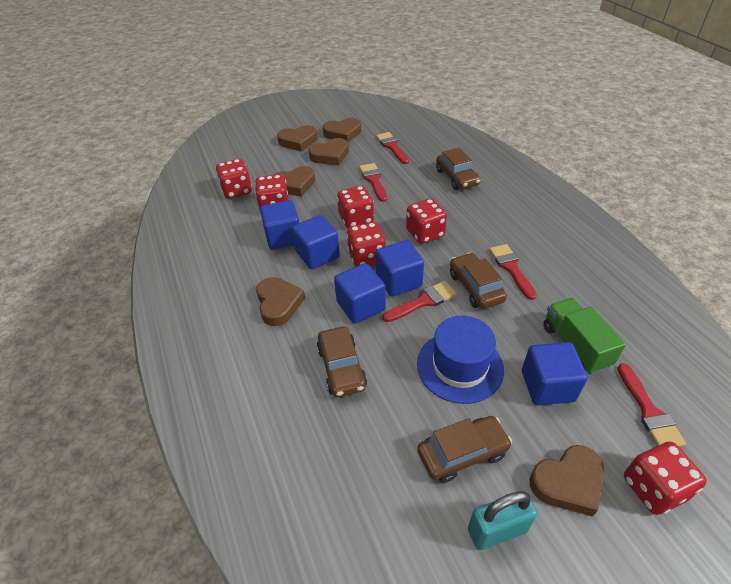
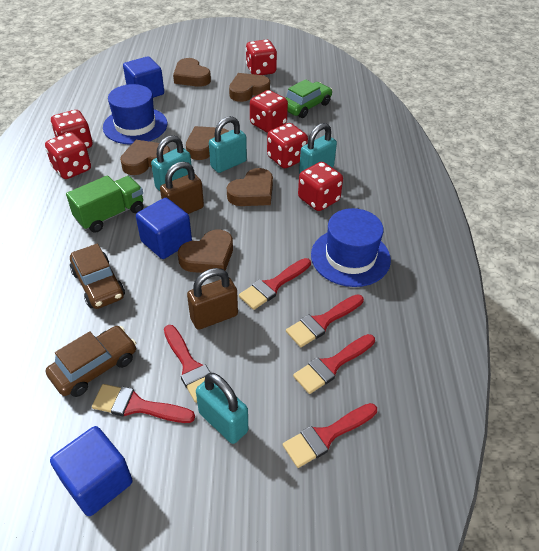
blue cube: [260,200,299,250] [292,215,340,269] [334,263,386,324] [376,240,424,296] [522,342,588,405] = 5 -> [50,426,133,516] [123,56,164,98] [136,198,192,259] = 3
blue hat: [417,316,504,404] = 1 -> [103,84,168,145] [311,208,391,287] = 2
brown car: [317,326,367,397] [417,416,512,483] [436,148,481,190] [450,253,507,309] = 4 -> [46,326,136,397] [70,244,125,309] = 2
brown padlock: none = 0 -> [160,162,204,214] [187,268,238,330] = 2
green car: none = 0 -> [286,79,332,118] = 1
red brush: [359,163,387,202] [376,132,409,164] [383,281,457,322] [489,244,537,300] [617,363,686,447] = 5 -> [92,384,195,423] [164,325,211,403] [239,258,311,310] [283,403,377,468] [286,294,364,347] [293,334,375,394] = 6
turquoise padlock: [468,491,537,550] = 1 -> [151,135,191,191] [196,373,248,444] [209,116,247,173] [299,123,337,173] = 4

